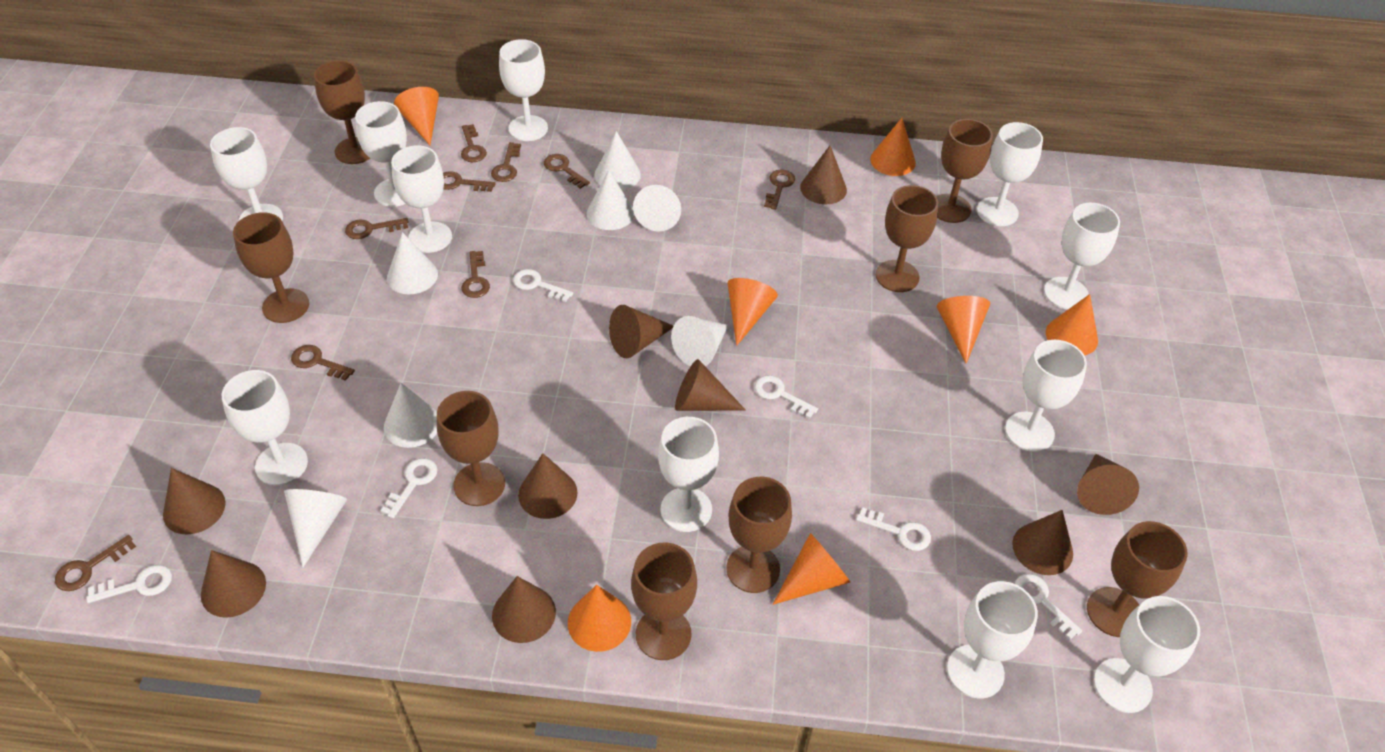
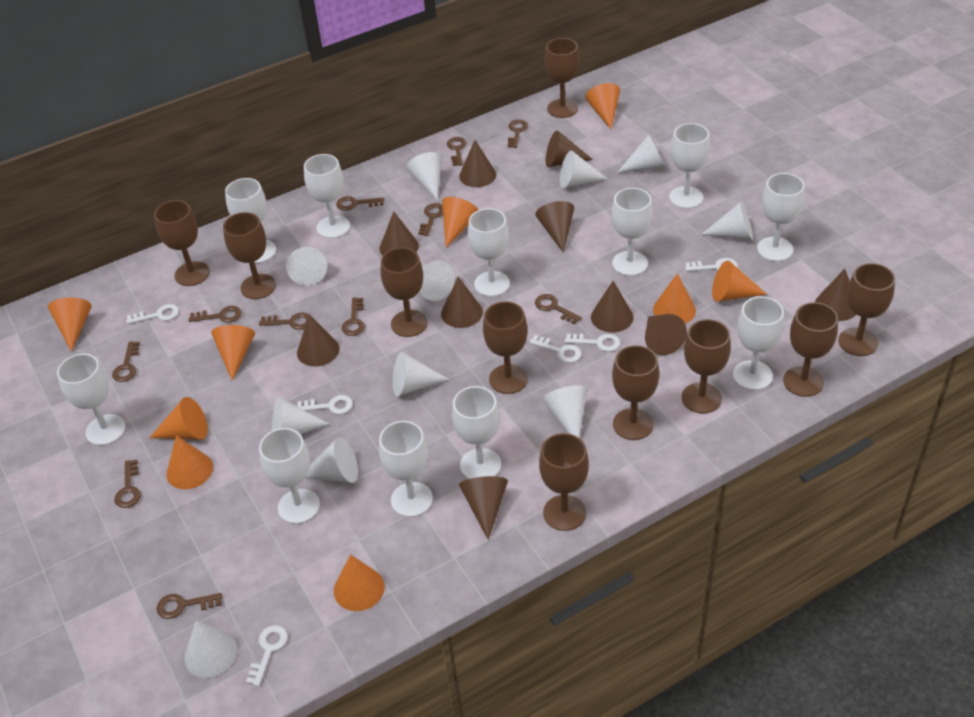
brown cone: [163,468,226,535] [201,550,266,618] [492,576,556,643] [518,453,578,519] [609,305,673,358] [675,359,746,411] [800,146,847,204] [1012,510,1073,575] [1077,454,1139,515] = 9 -> [297,315,340,366] [379,212,419,256] [441,277,483,328] [459,140,496,187] [459,476,508,540] [535,201,574,253] [546,130,593,167] [591,281,633,332] [645,314,687,355] [815,269,856,321] = 10
brown goblet: [233,212,309,323] [314,61,370,164] [437,391,505,506] [631,542,697,660] [726,477,792,593] [876,185,938,292] [936,119,993,223] [1087,521,1188,637] = 8 -> [154,200,210,286] [223,212,276,299] [381,247,428,337] [483,301,528,394] [539,433,589,531] [545,38,580,118] [612,345,659,440] [682,319,731,414] [783,302,838,397] [838,263,895,356] = 10
brown key: [55,535,136,591] [291,345,355,381] [345,218,409,239] [443,171,496,192] [461,124,487,162] [461,251,490,298] [491,142,521,182] [544,154,590,189] [764,169,795,210] = 9 -> [112,341,140,382] [114,460,141,508] [157,593,222,619] [189,306,242,323] [259,313,309,330] [336,196,385,211] [342,297,365,336] [418,203,443,236] [447,137,467,166] [508,119,528,148] [535,294,582,324] = 11
orange cone: [394,87,439,145] [568,585,631,652] [727,278,778,346] [773,533,851,605] [870,118,916,176] [937,296,990,364] [1046,294,1098,355] = 7 -> [48,298,92,352] [150,397,208,440] [166,435,213,489] [211,325,255,381] [334,554,385,611] [442,197,478,247] [585,83,620,129] [653,273,696,324] [712,261,767,302] = 9
white cone: [284,489,347,568] [384,383,437,448] [387,232,438,294] [587,170,634,230] [594,131,641,190] [633,185,681,232] [671,316,728,366] = 7 -> [184,621,237,678] [272,397,330,434] [286,247,327,286] [306,437,358,483] [393,352,449,396] [406,152,442,200] [420,260,455,301] [543,385,587,438] [560,151,608,188] [617,134,665,173] [701,201,753,240] = 11

